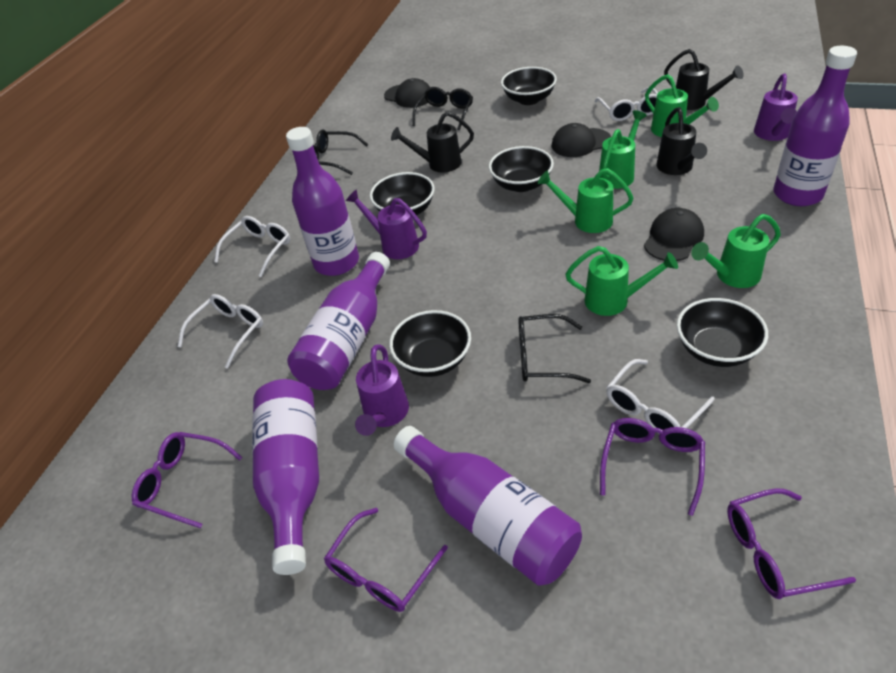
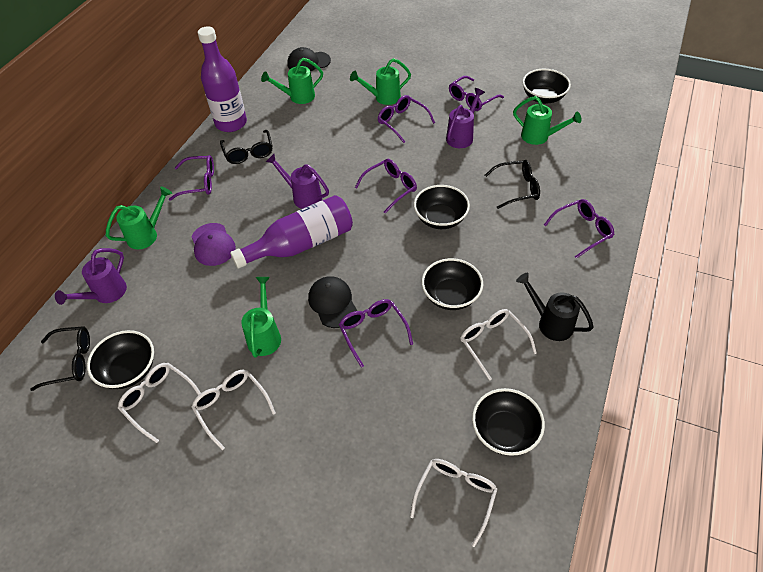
black cap: [384,78,430,108] [552,123,611,157] [644,208,704,261] = 3 -> [288,47,331,71] [308,276,357,328] = 2
black watering can: [391,112,474,172] [656,107,707,175] [664,49,744,110] = 3 -> [516,273,594,341] = 1
purple bottle: [252,379,319,575] [286,127,359,276] [287,252,390,390] [393,426,582,586] [773,46,857,206] = 5 -> [198,27,247,132] [230,195,353,269] = 2
purple cap: none = 0 -> [191,223,236,266] = 1
purple glasses: [131,432,243,528] [324,508,448,612] [600,418,705,516] [727,488,856,599] = 4 -> [169,155,214,201] [339,299,413,368] [355,159,417,214] [378,95,435,143] [449,76,504,111] [544,199,614,259] = 6

